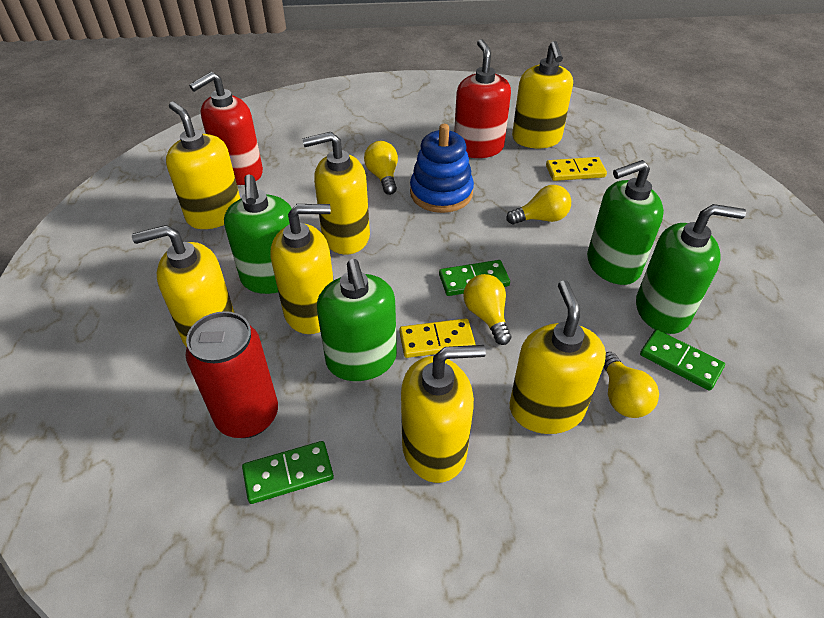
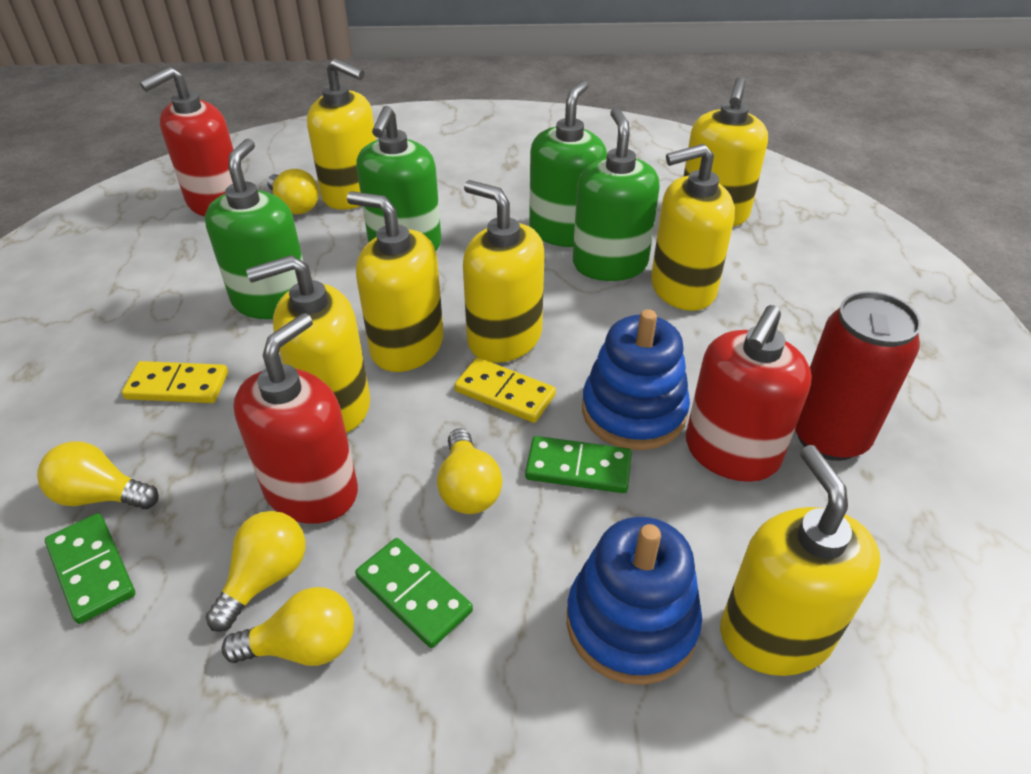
blue stacking toy: [410,124,474,213] = 1 -> [567,517,702,685] [582,309,690,450] = 2
red soap dispenser: [189,72,263,185] [454,39,511,158] = 2 -> [140,67,234,216] [233,313,358,524] [686,305,812,482] = 3
yellow light bulb: [364,141,398,195] [463,274,511,345] [506,185,571,225] [603,352,659,418] = 4 -> [37,441,159,509] [206,511,305,632] [222,587,354,666] [267,169,319,214] [437,429,502,514] = 5

